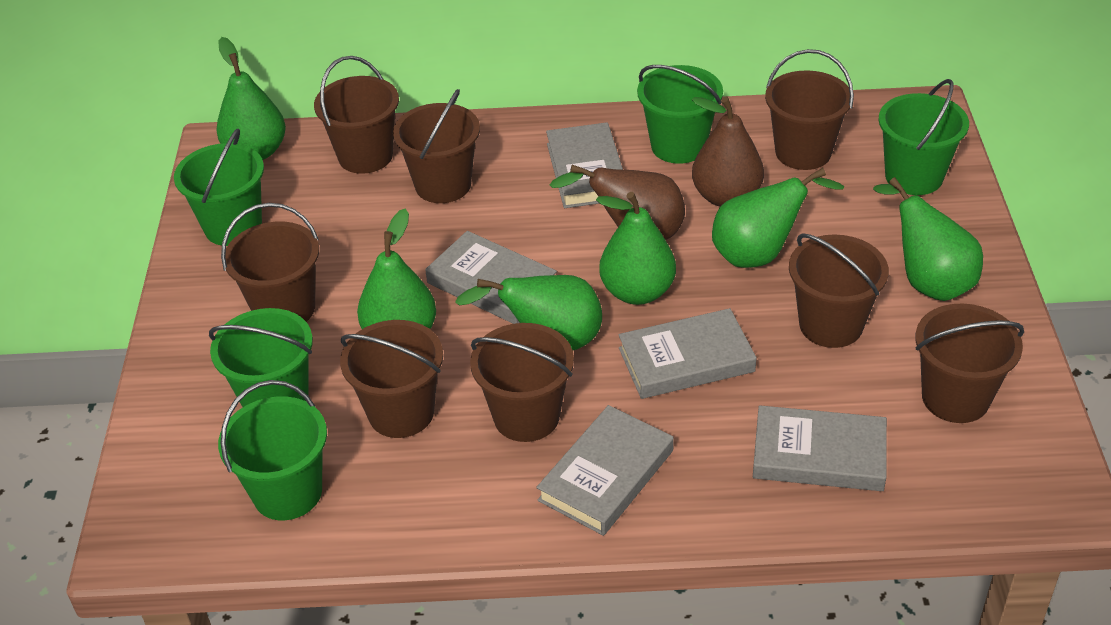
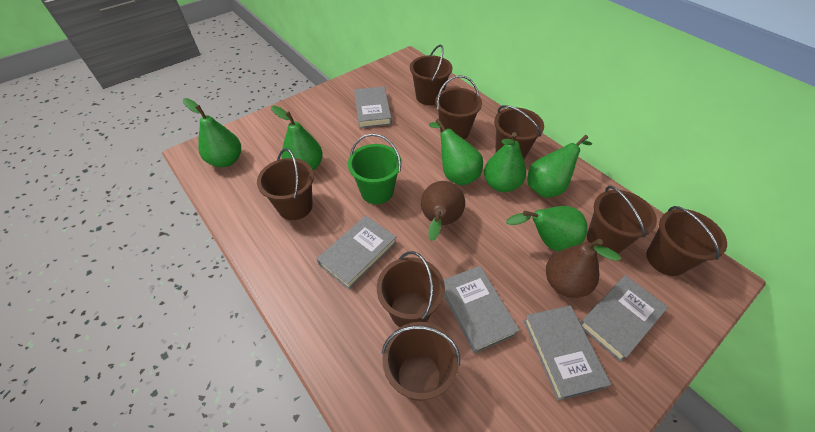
green bucket: [174,129,264,246] [209,308,313,407] [218,380,327,520] [637,65,723,164] [878,79,969,195] = 5 -> [348,133,402,204] = 1

